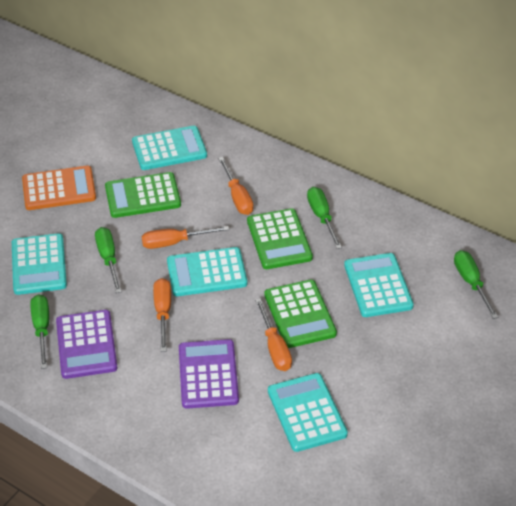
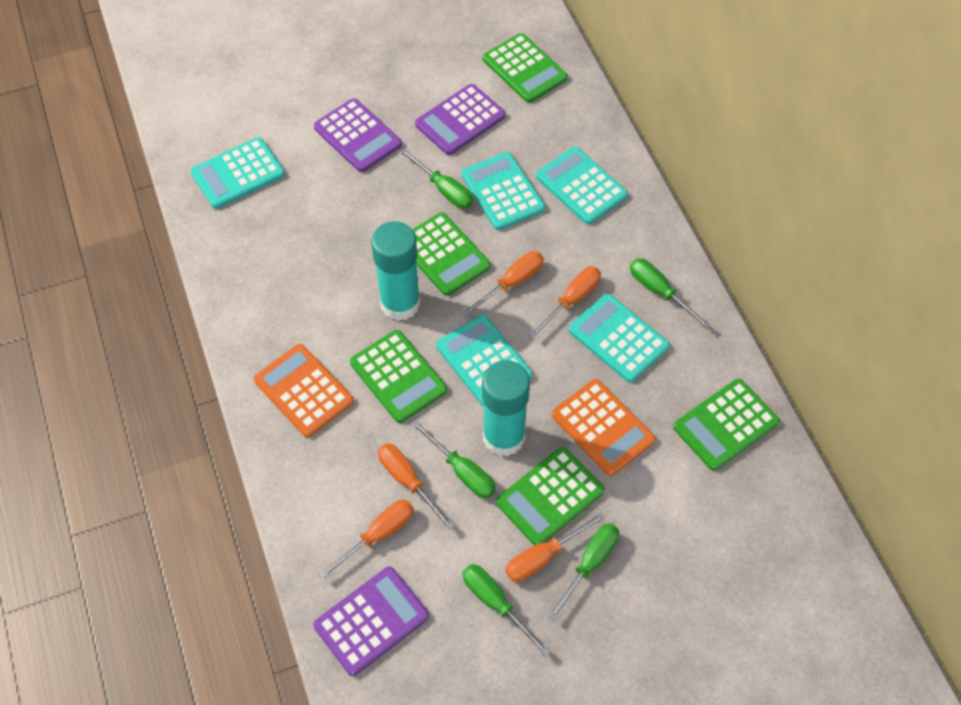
green calculator: [105,172,181,218] [247,208,313,269] [264,280,337,348] = 3 -> [350,330,447,423] [412,212,491,296] [483,33,568,103] [496,447,605,546] [673,379,780,471] = 5
green screwdriver: [31,294,49,369] [95,227,122,293] [307,187,342,249] [454,250,498,319] = 4 -> [400,149,473,209] [411,420,496,498] [462,564,550,656] [548,523,619,621] [630,258,711,329] = 5
orange calculator: [22,166,96,210] = 1 -> [254,344,354,438] [552,379,656,476] = 2
orange screwdriver: [141,226,229,249] [153,278,171,352] [218,157,253,215] [255,298,292,371] = 4 -> [318,500,414,580] [378,443,454,530] [463,251,544,316] [505,513,605,582] [529,266,601,338] = 5
purple calculator: [56,310,118,379] [179,339,239,409] = 2 -> [313,567,429,676] [314,98,402,172] [415,84,506,155] = 3
turquoise glue stick: none = 0 -> [371,221,420,321] [482,360,530,457] = 2

